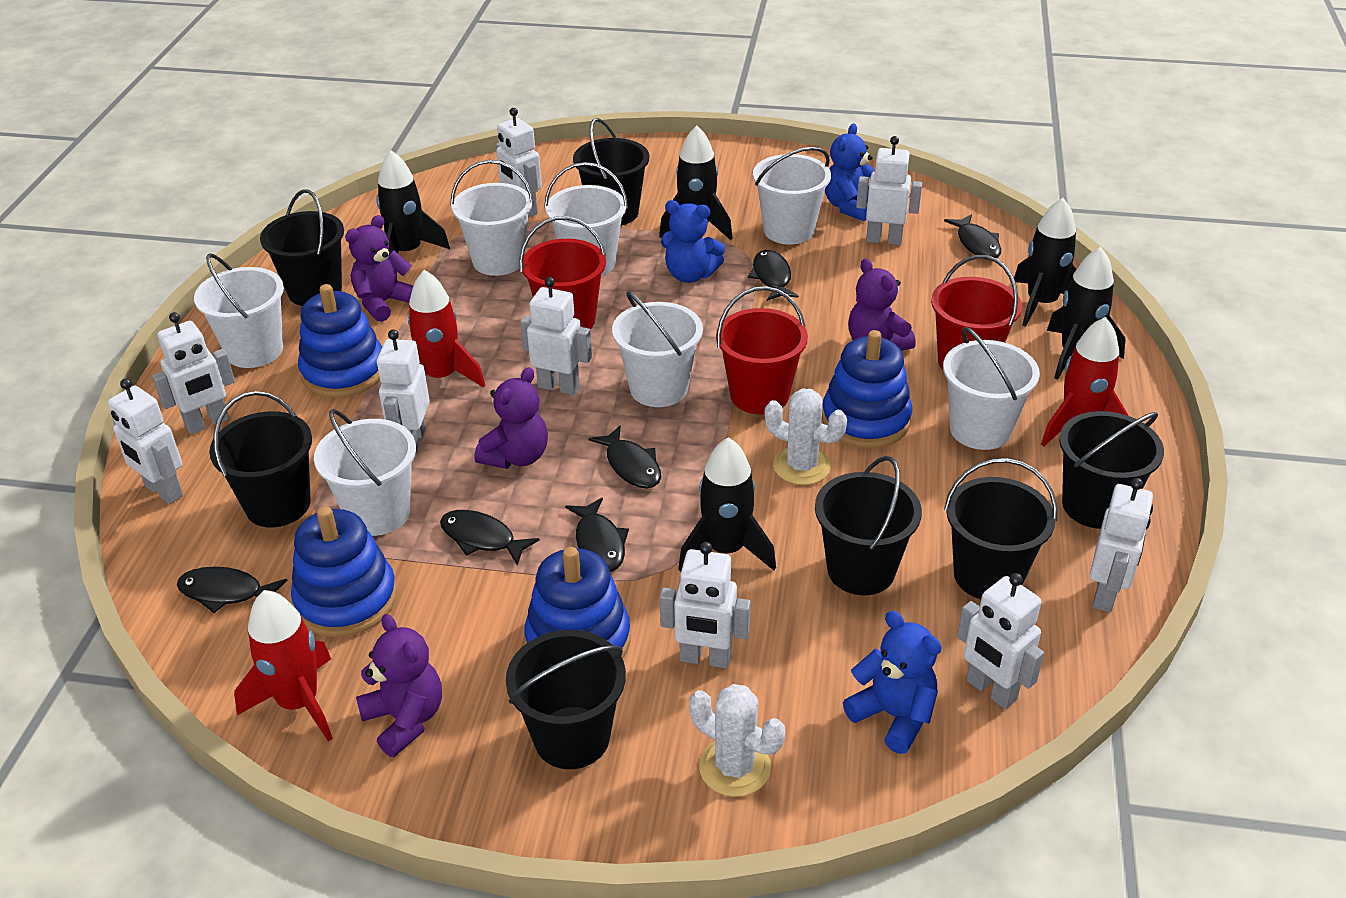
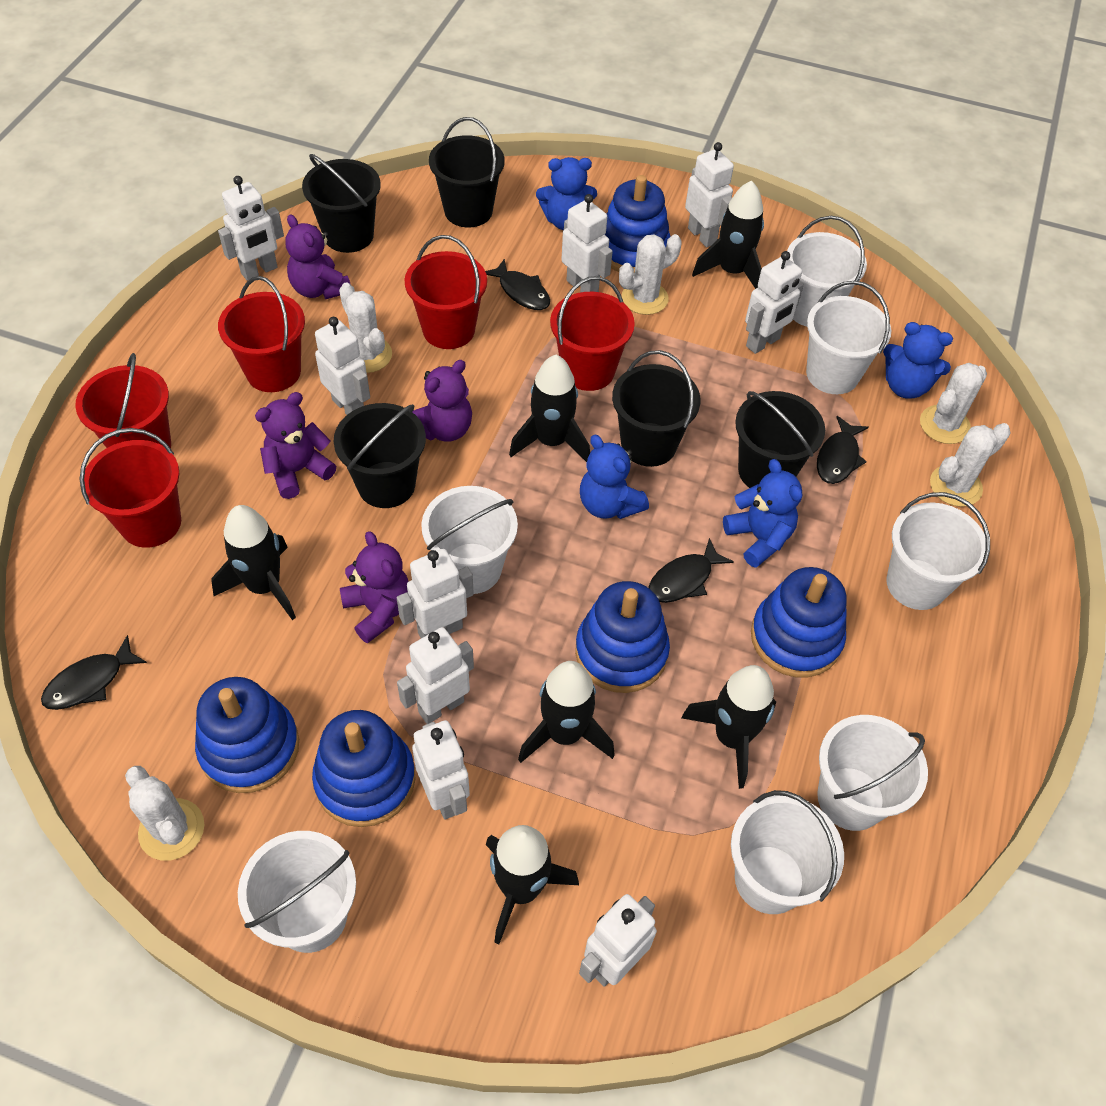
black bucket: [209,391,312,528] [260,189,344,306] [506,630,626,769] [573,118,649,226] [815,456,922,595] [944,458,1057,599] [1059,411,1164,529] = 7 -> [302,154,381,253] [334,403,426,508] [429,117,505,227] [612,350,701,467] [735,391,825,488] = 5
black fish: [177,567,288,613] [440,510,540,566] [565,497,629,572] [589,426,661,488] [748,250,799,301] [944,214,1001,260] = 6 -> [41,635,147,710] [485,259,550,310] [649,538,734,603] [817,416,869,484] = 4
black rocket: [376,150,450,255] [659,126,733,240] [678,437,776,572] [1014,198,1077,327] [1047,247,1126,380] = 5 -> [211,505,296,620] [486,825,579,944] [509,355,590,462] [518,661,615,763] [681,665,776,789] [692,180,764,289] = 6
blue stacking toy: [291,507,397,637] [298,284,382,398] [525,547,630,659] [822,330,912,449] = 4 -> [195,677,299,793] [312,710,415,827] [575,581,670,693] [604,175,670,273] [751,567,847,678] = 5
blue teddy bear: [661,200,725,283] [825,123,874,221] [843,611,942,754] = 3 -> [536,157,597,230] [580,435,649,519] [723,459,802,568] [883,322,953,399] = 4
red bucket: [519,216,606,329] [716,286,808,414] [931,255,1022,370] = 3 -> [75,353,171,449] [80,428,181,548] [218,276,305,392] [405,235,487,349] [550,276,635,391] = 5
red rocket: [234,590,333,742] [408,270,485,388] [1041,317,1129,447] = 3 -> none = 0
white cactus: [689,684,785,797] [764,388,847,485] = 2 -> [125,766,204,861] [339,283,392,373] [619,234,682,315] [920,363,987,444] [930,423,1011,507] = 5

